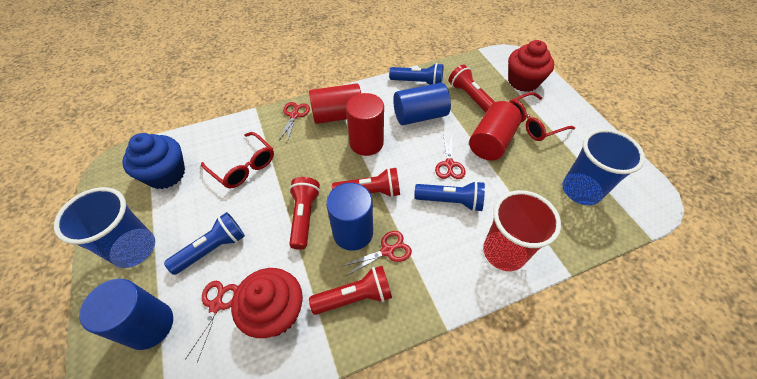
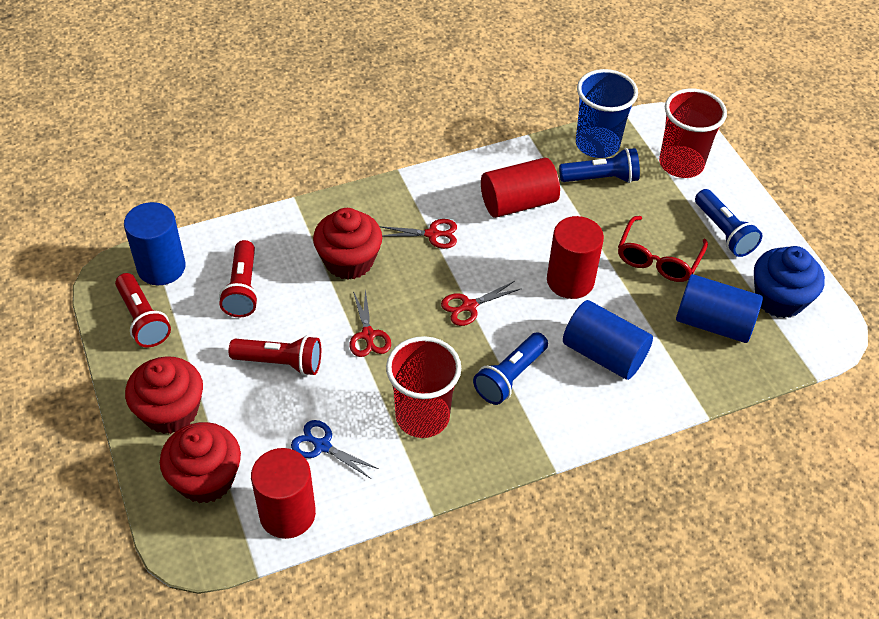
blue cup: [54,187,155,268] [562,129,645,205] = 2 -> [576,69,638,158] = 1
blue scissors: none = 0 -> [291,420,379,479] = 1
red cup: [483,190,561,271] = 1 -> [386,336,461,438] [659,88,727,178] = 2
red cupcake: [231,268,303,338] [508,40,554,92] = 2 -> [125,356,203,434] [160,422,241,503] [313,208,382,280] = 3
red flashlight: [289,177,320,250] [309,266,392,315] [332,168,400,197] [449,65,495,112] = 4 -> [115,273,171,347] [219,240,258,317] [229,335,321,376] = 3
red glasses: [201,132,274,188] [509,92,575,141] = 2 -> [618,216,708,282] = 1
red scissors: [185,281,238,362] [278,102,310,142] [343,231,412,276] [435,133,465,179] = 4 -> [349,289,391,357] [379,219,457,249] [441,281,522,326] = 3

